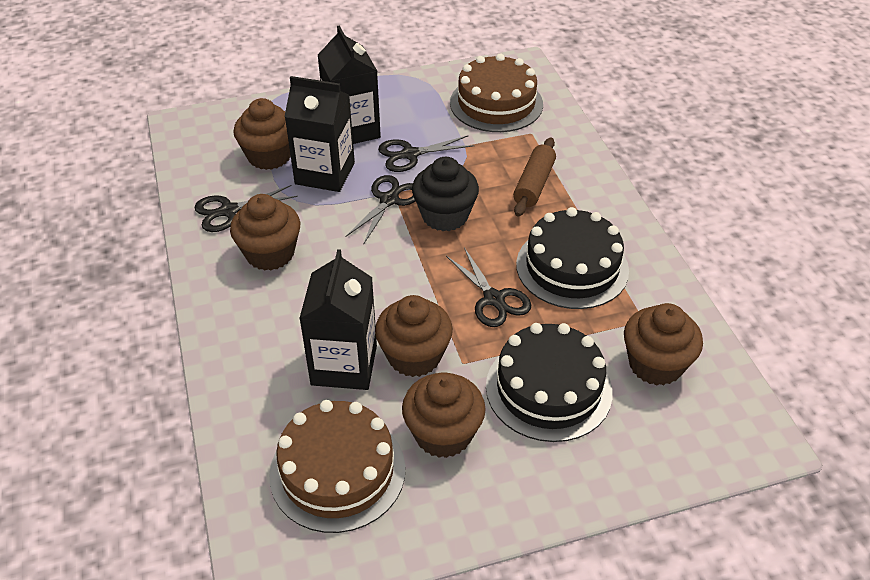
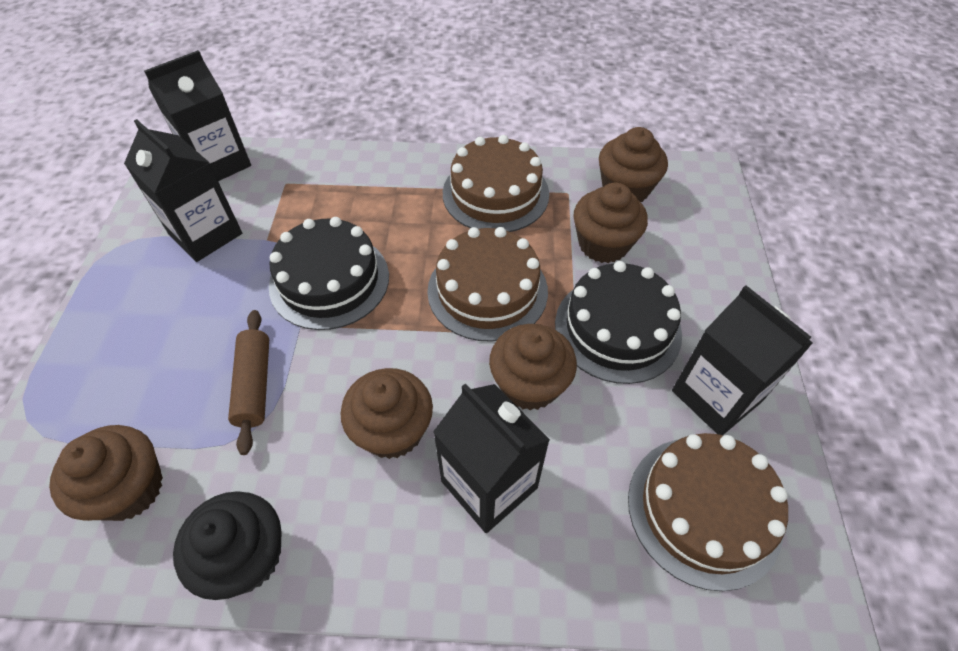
black carton: [285,76,355,192] [299,249,377,390] [318,25,381,144] = 3 -> [124,119,242,262] [144,50,251,181] [433,384,550,533] [672,285,813,435] = 4
black scissors: [194,185,298,232] [345,175,415,243] [378,135,475,172] [446,247,531,327] = 4 -> none = 0
brown cake: [269,400,405,533] [450,53,543,132] = 2 -> [427,227,548,342] [443,135,549,232] [628,433,788,591] = 3

